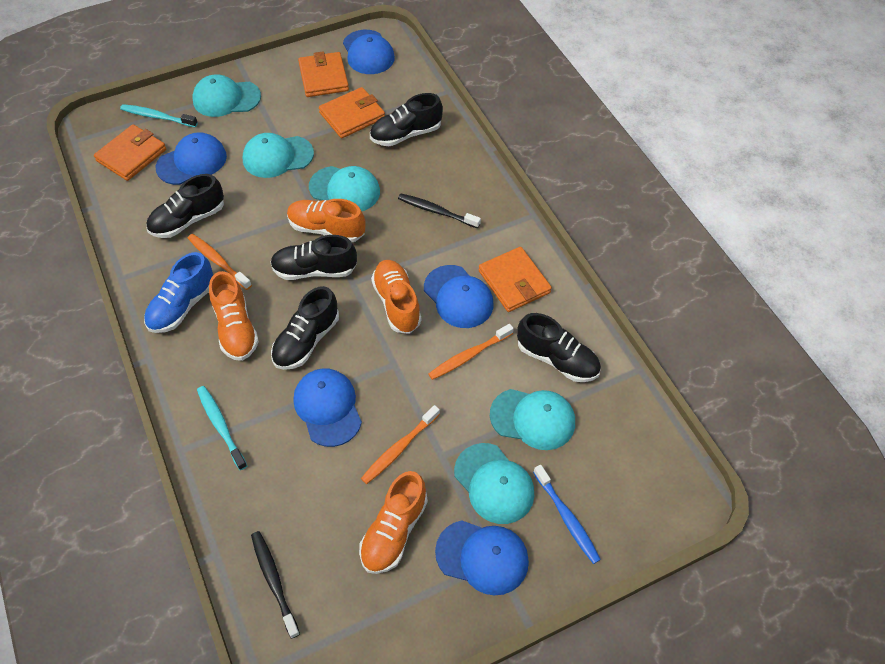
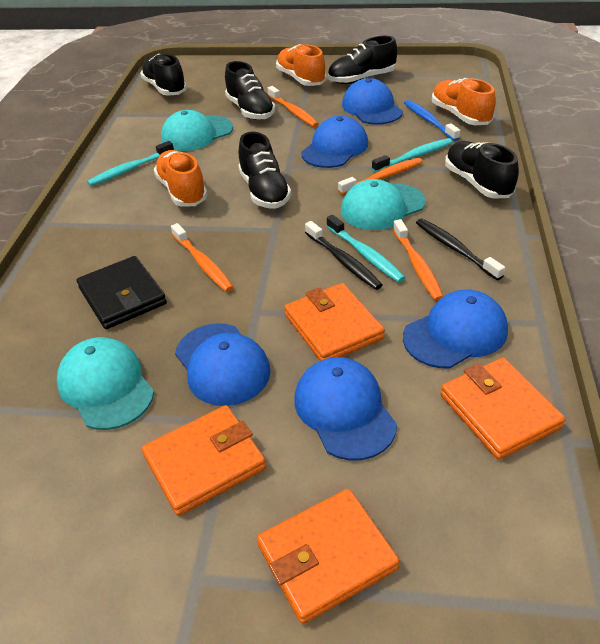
black wallet: none = 0 -> [76,256,167,329] = 1
blue shoe: [144,252,213,333] = 1 -> none = 0
orange shoe: [209,271,259,361] [287,199,365,242] [359,471,428,574] [371,260,421,334] = 4 -> [154,150,208,207] [276,44,326,86] [432,78,496,125] = 3
orange toothbrush: [188,234,252,290] [361,405,440,484] [428,324,514,380] = 3 -> [171,223,234,292] [267,86,319,127] [338,158,423,195] [393,219,444,301] = 4
turquoise cap: [192,74,261,117] [243,133,314,178] [309,166,380,211] [454,443,534,524] [490,389,575,450] = 5 -> [57,337,154,430] [161,110,233,151] [341,179,425,230] = 3
turquoise toothbrush: [120,104,198,127] [197,386,247,470] = 2 -> [87,141,174,186] [327,215,405,282] [372,138,453,173] = 3

